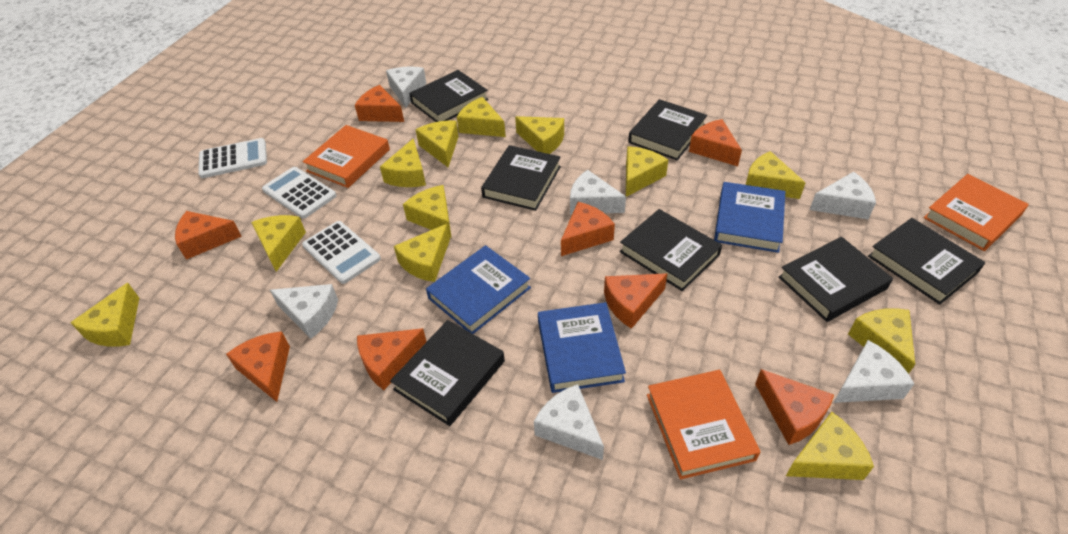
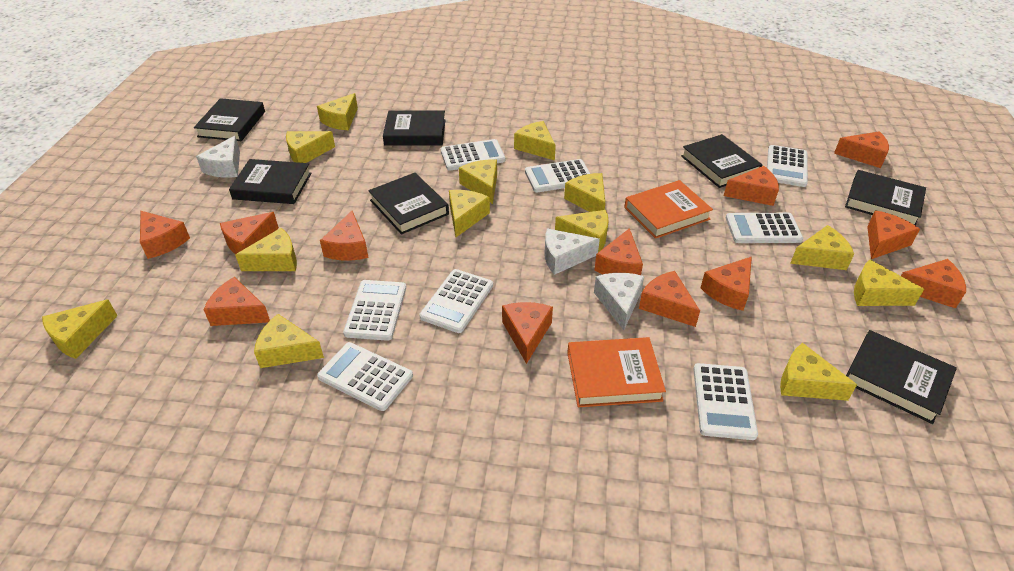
blue book: [426,245,531,334] [538,302,626,393] [714,182,785,253] = 3 -> none = 0
orange book: [303,125,390,188] [647,370,760,479] [923,174,1029,251] = 3 -> [567,337,666,407] [624,180,713,239] = 2
orange cheese: [175,211,242,260] [226,331,290,402] [355,85,404,122] [357,328,427,390] [561,202,615,256] [604,273,668,329] [689,119,742,166] [755,369,834,445] = 8 -> [140,211,190,259] [204,277,270,326] [220,212,279,254] [320,211,368,261] [502,302,553,364] [594,228,643,275] [639,271,700,327] [701,257,752,311] [724,166,779,206] [834,131,889,168] [867,211,920,259] [901,259,966,308] = 12
white calculator: [198,138,267,178] [262,167,336,219] [302,221,381,284] = 3 -> [317,342,413,411] [343,280,406,341] [419,269,493,333] [441,139,505,171] [525,159,591,192] [693,363,758,440] [726,213,803,243] [767,145,808,187] = 8
white cheese: [270,284,338,339] [386,67,427,108] [534,384,604,460] [570,170,626,214] [810,172,876,219] [834,340,914,403] = 6 -> [196,136,240,178] [545,229,600,275] [594,273,644,330] = 3
yellow cheese: [70,283,139,347] [251,215,306,272] [380,138,426,187] [394,224,450,282] [403,185,452,238] [415,120,459,167] [457,97,506,137] [515,116,564,154] [626,146,668,197] [746,151,806,199] [786,412,874,480] [848,308,915,374] = 12 -> [42,299,118,359] [235,228,297,271] [254,314,324,368] [286,131,335,163] [317,93,358,130] [449,190,490,237] [459,159,497,204] [514,121,556,160] [555,210,609,252] [564,173,605,212] [780,343,857,401] [790,225,854,270] [854,259,924,306] = 13

